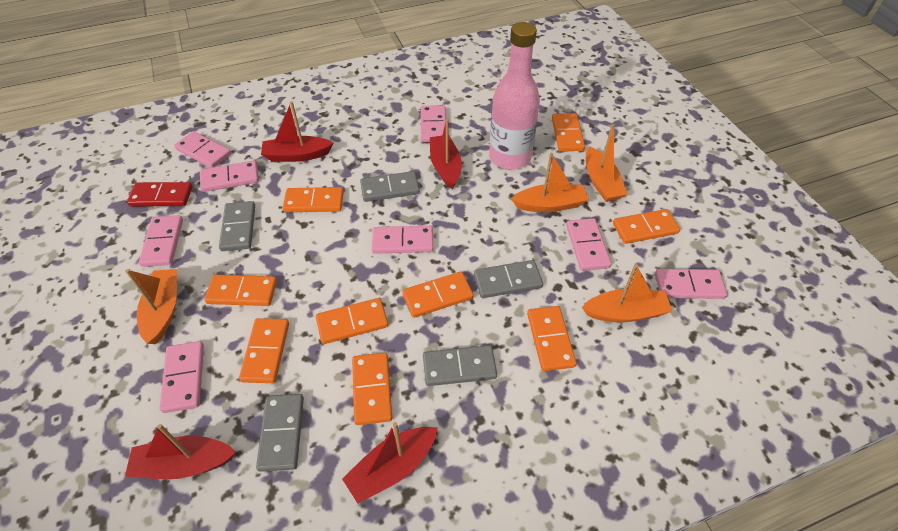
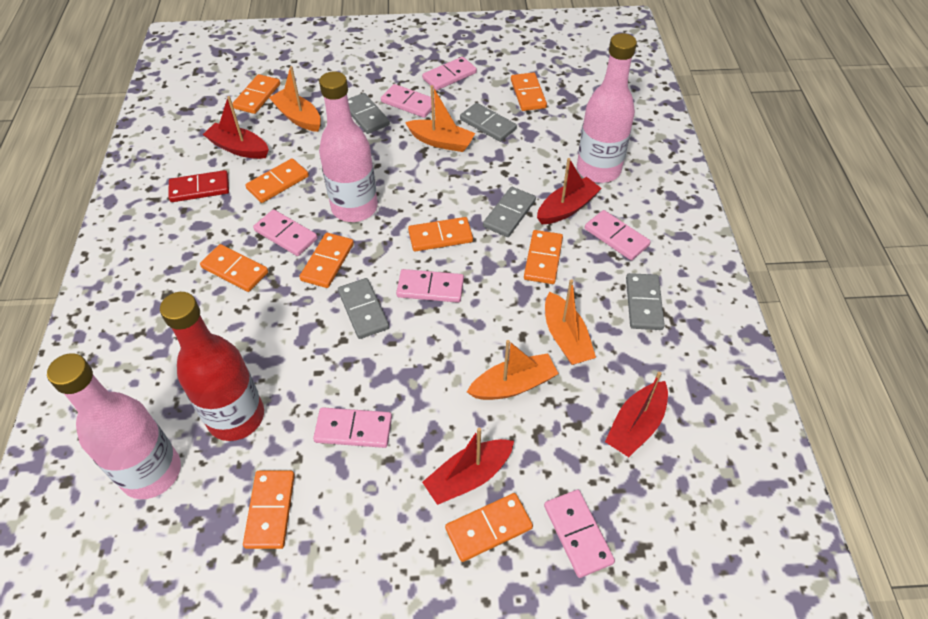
pink bottle: [489,22,540,169] = 1 -> [47,353,181,499] [319,71,378,222] [577,33,637,183] = 3
pink domino: [139,215,183,267] [160,341,204,413] [174,131,231,168] [200,160,259,192] [372,226,433,254] [421,105,446,143] [566,218,611,271] [655,269,727,299] = 8 -> [253,209,318,256] [313,407,392,448] [381,84,435,118] [396,269,464,303] [422,57,477,90] [544,490,615,578] [585,210,651,261] = 7
red bottle: none = 0 -> [160,292,264,441] = 1

